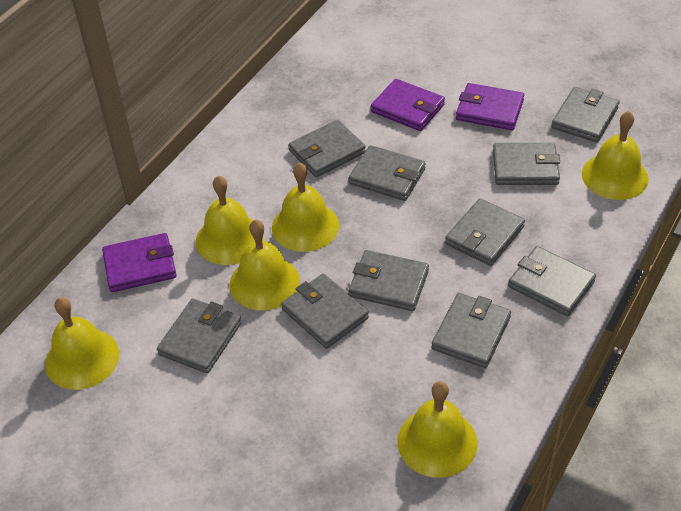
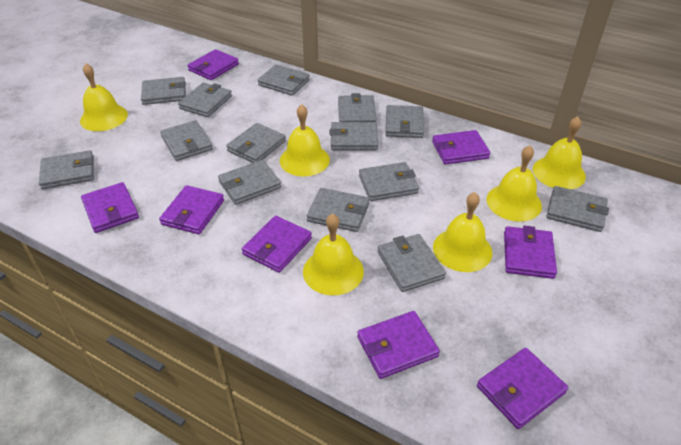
grey wallet: [157,299,242,373] [281,274,369,349] [289,120,366,177] [348,250,429,311] [349,145,426,201] [432,293,511,368] [445,198,525,266] [493,143,560,185] [508,246,596,316] [551,87,620,143] = 10 -> [39,150,94,189] [141,77,186,105] [160,120,213,161] [178,83,232,117] [218,160,281,205] [226,123,286,163] [258,65,310,96] [307,188,370,232] [330,122,378,150] [338,93,377,122] [359,162,419,201] [378,234,446,292] [385,105,424,138] [547,186,609,232] = 14
purple wallet: [102,233,177,292] [371,79,445,131] [456,83,524,130] = 3 -> [81,182,139,233] [159,185,224,234] [188,49,239,80] [242,216,312,273] [357,311,440,379] [432,130,490,165] [477,348,568,429] [504,226,557,279] = 8

